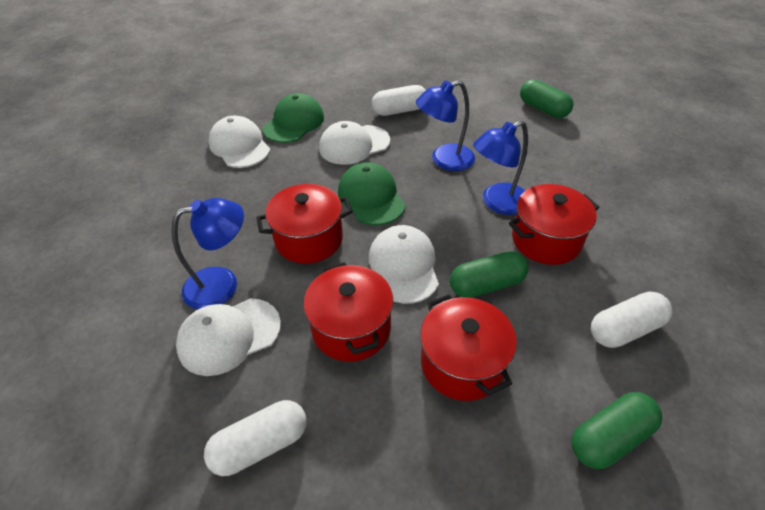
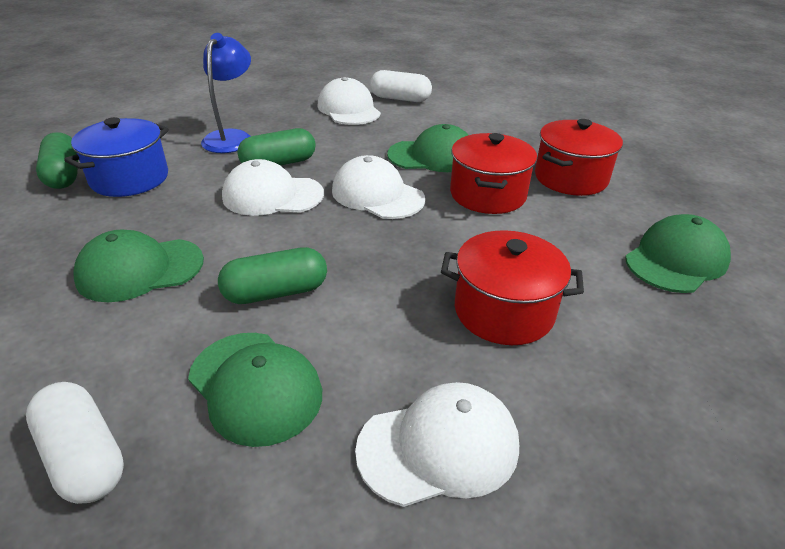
blue lamp: [172,198,244,309] [416,80,475,171] [473,120,528,215] = 3 -> [201,33,251,153] = 1
blue pot: none = 0 -> [64,117,169,197] = 1
green cap: [263,93,324,143] [338,162,406,225] = 2 -> [73,230,204,302] [188,333,322,447] [387,124,468,172] [625,214,731,293] = 4
red pot: [256,184,353,264] [303,262,393,362] [420,294,517,401] [509,184,599,265] = 4 -> [441,230,584,345] [450,133,537,214] [535,119,623,196] = 3
white capsule: [204,400,307,476] [372,85,426,116] [591,292,672,348] = 3 -> [26,382,124,504] [370,70,432,102] = 2

